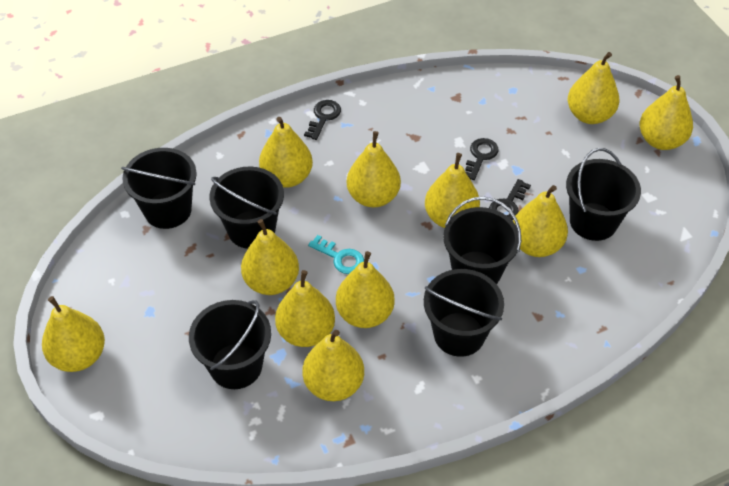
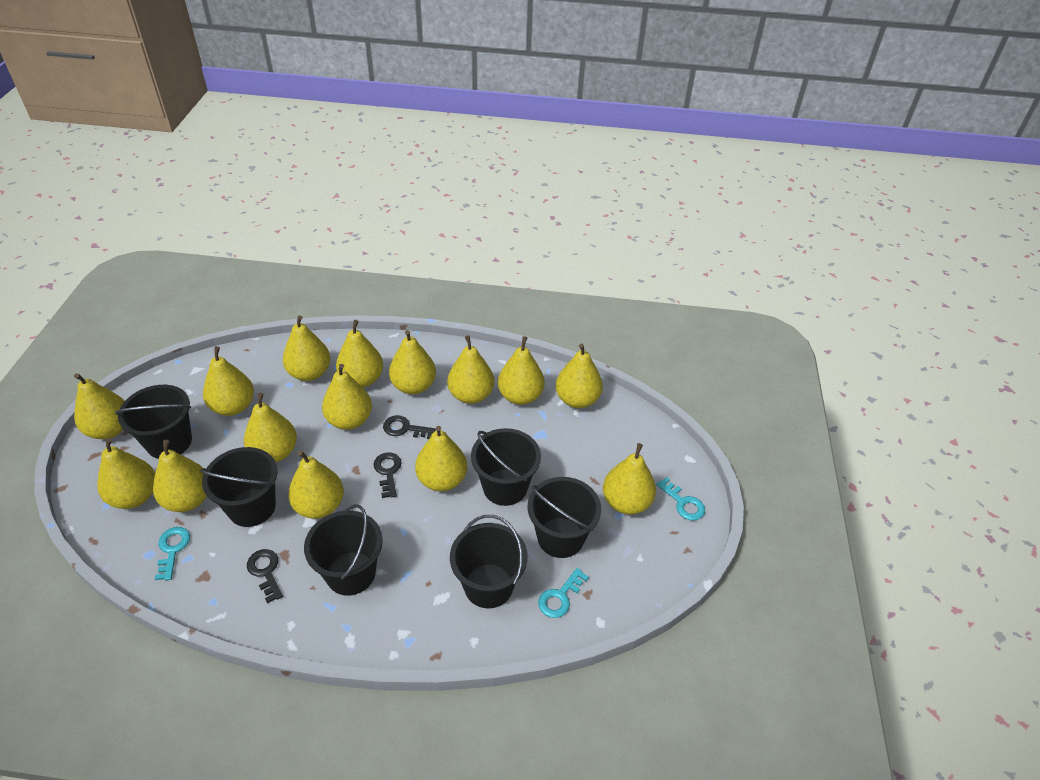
turquoise key: [308,235,364,274] = 1 -> [155,527,190,580] [538,568,589,618] [656,477,705,521] = 3
yellow pear: [42,296,105,372] [241,219,299,295] [259,117,313,188] [275,270,335,347] [303,330,364,401] [336,251,395,328] [347,131,401,207] [425,153,480,228] [513,185,568,257] [568,52,619,124] [640,75,693,150] = 11 -> [74,373,125,439] [97,438,155,509] [153,440,207,512] [203,346,254,416] [244,393,297,462] [283,315,330,381] [288,451,344,519] [322,364,372,430] [336,320,383,387] [389,330,436,394] [415,426,467,491] [447,335,494,404] [498,336,545,405] [556,343,603,408] [603,443,656,515] = 15

